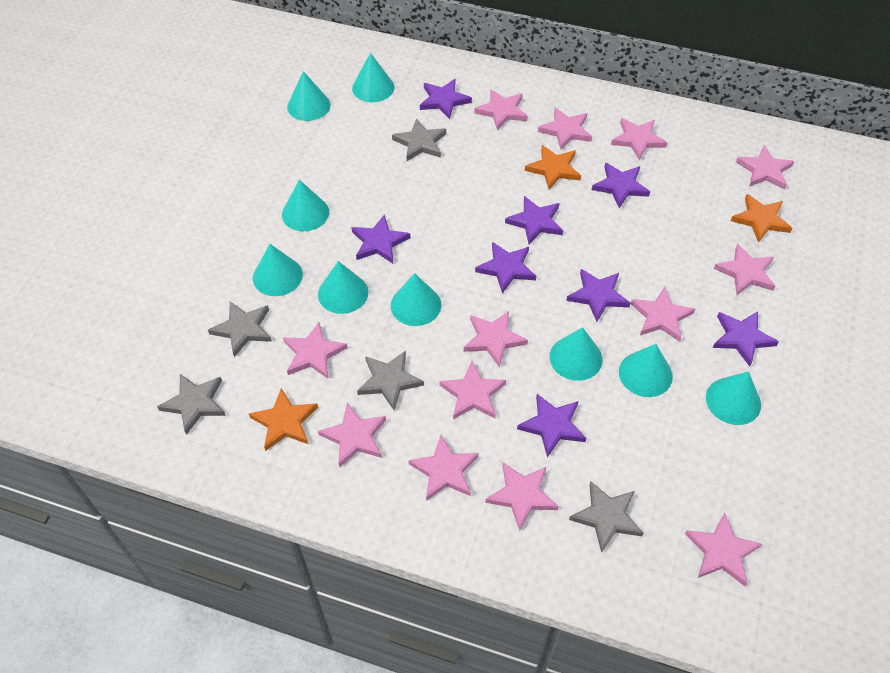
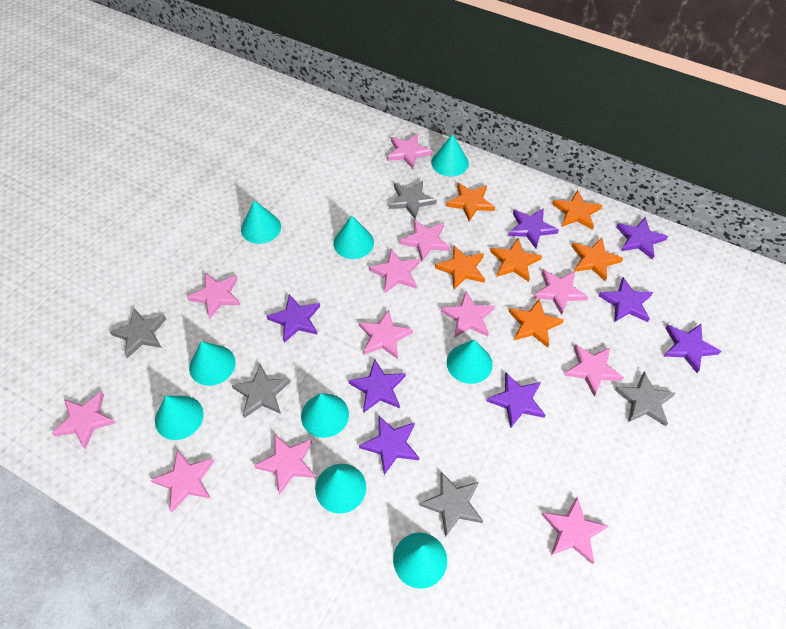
orange star: [249,388,318,451] [525,145,581,190] [731,194,792,243] = 3 -> [435,245,485,289] [446,183,495,221] [490,238,542,282] [509,299,564,347] [552,190,602,230] [572,238,623,281] = 6
pink star: [283,322,347,379] [318,403,386,468] [408,435,479,501] [439,361,506,419] [464,311,528,368] [474,89,528,130] [485,462,559,531] [538,108,592,150] [611,118,667,160] [631,287,695,342] [685,513,762,587] [714,244,776,295] [736,145,794,189] = 13 -> [52,392,116,449] [151,449,214,512] [187,273,240,319] [254,434,315,495] [359,310,413,359] [369,249,420,293] [387,134,432,169] [400,220,450,261] [441,291,495,338] [534,270,588,315] [542,497,608,564] [564,344,624,396] = 12

